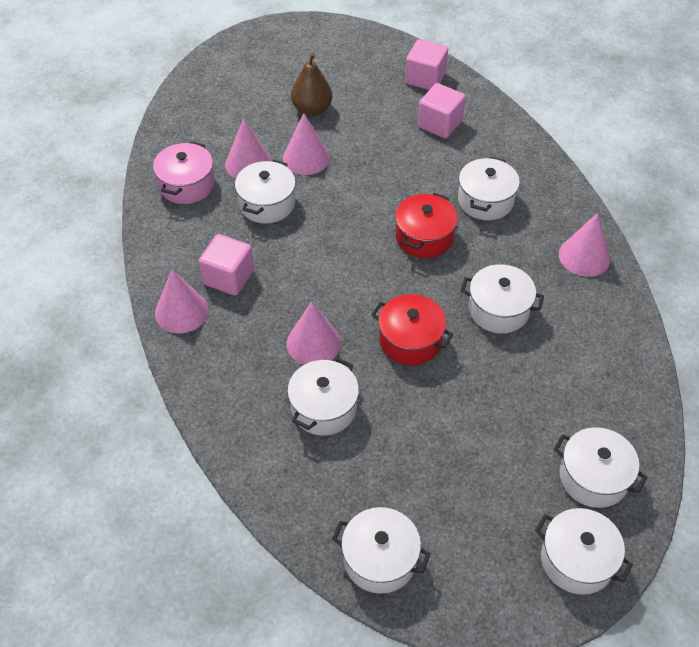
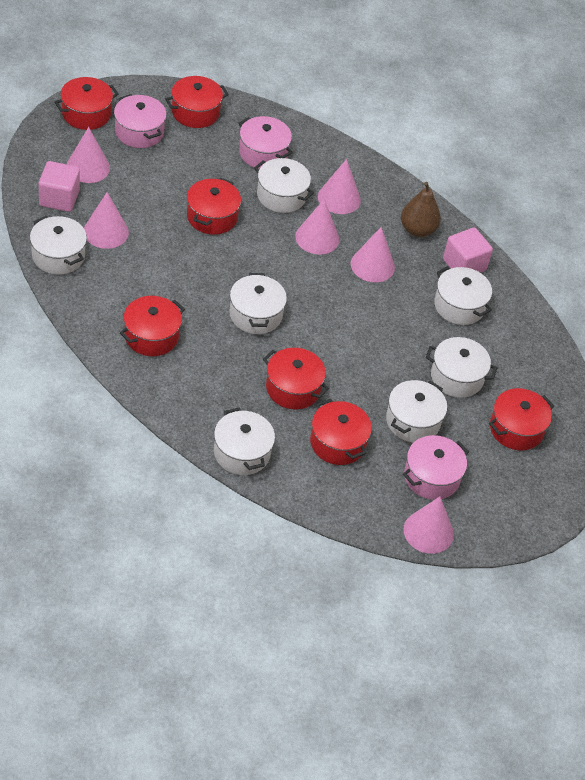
pink cone: [155,269,209,333] [225,119,272,179] [283,113,330,175] [286,301,341,365] [559,213,610,277] = 5 -> [67,127,110,183] [84,192,129,249] [295,199,339,255] [318,159,361,214] [351,227,395,282] [404,496,454,554] = 6
pink cube: [199,234,254,296] [405,39,448,90] [418,83,466,139] = 3 -> [39,161,80,212] [443,228,493,273] = 2
pink pot: [153,141,215,204] = 1 -> [114,94,167,148] [238,116,293,169] [403,435,469,500] = 3
red pot: [371,294,453,365] [395,193,458,258] = 2 -> [54,77,119,130] [120,296,185,356] [165,76,229,128] [187,178,241,235] [263,348,329,410] [310,399,372,465] [489,388,554,450] = 7

